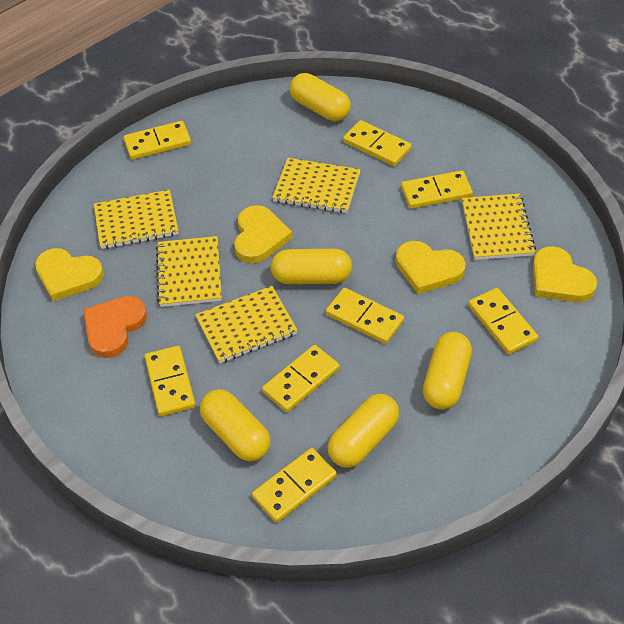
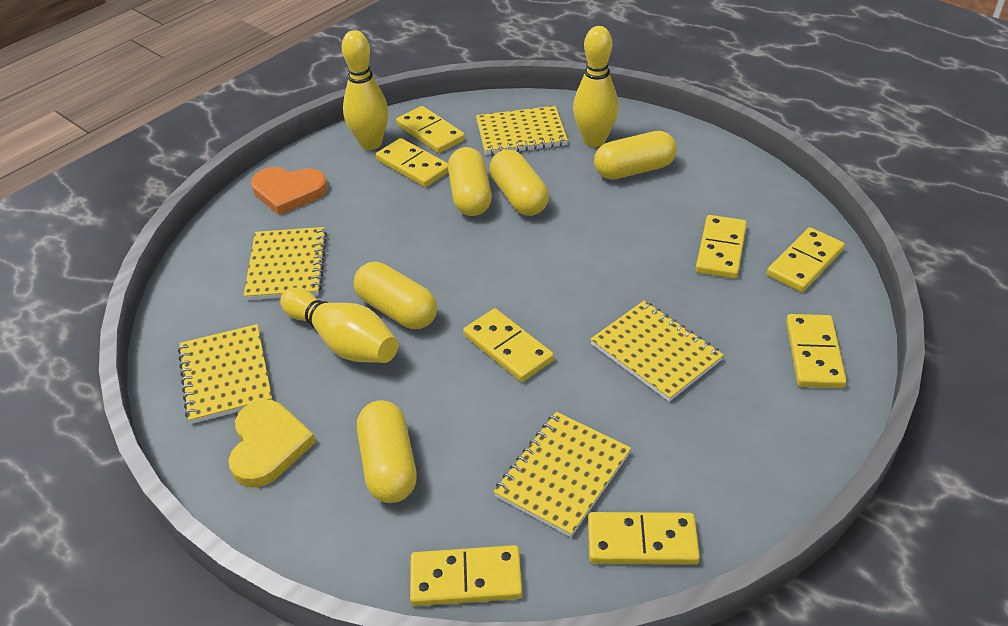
yellow bowling pin: none = 0 -> [280,287,398,363] [342,30,388,150] [573,26,619,147] = 3
yellow heart: [35,248,104,301] [234,205,293,263] [396,241,466,294] [533,246,597,302] = 4 -> [228,399,316,488] = 1

